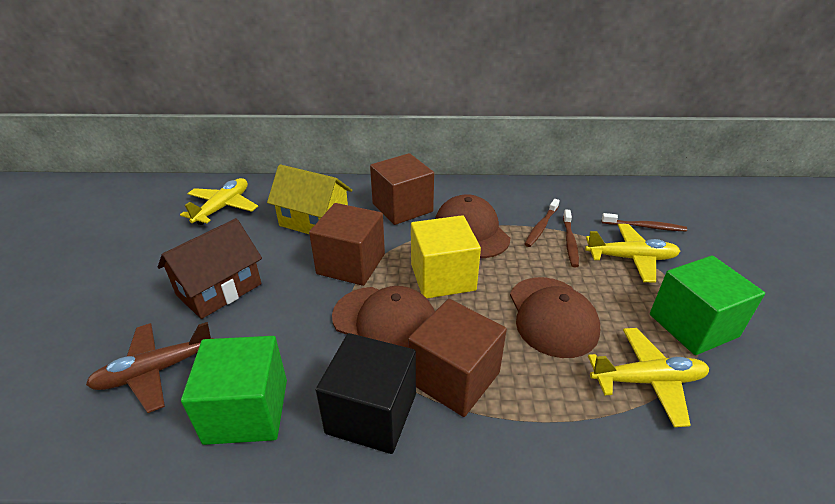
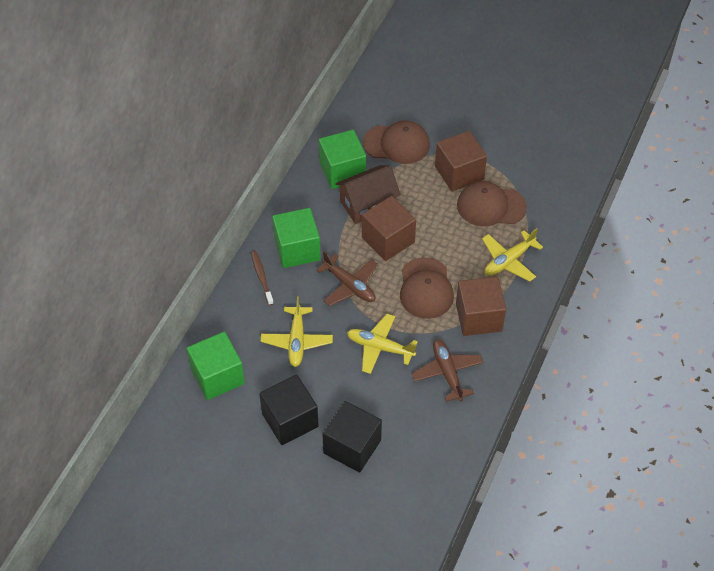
black cube: [316,333,416,454] = 1 -> [259,375,319,445] [322,401,382,473] = 2
brown plane: [86,322,214,413] = 1 -> [316,251,378,306] [412,339,484,402] = 2
brown toothbrush: [525,199,560,247] [563,209,579,267] [601,213,687,232] = 3 -> [251,251,274,305] = 1
green cube: [181,336,287,445] [650,256,765,355] = 2 -> [187,332,245,400] [272,208,321,268] [319,130,366,189] = 3
yellow cube: [411,215,481,298] = 1 -> none = 0
yellow house: [267,164,352,234] = 1 -> none = 0

